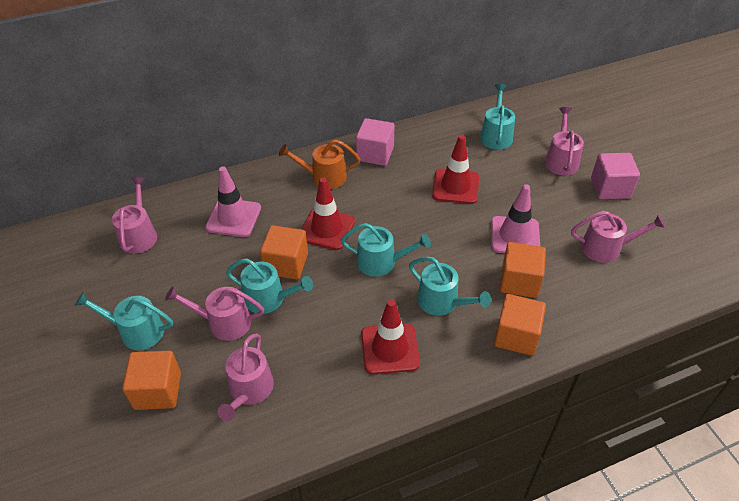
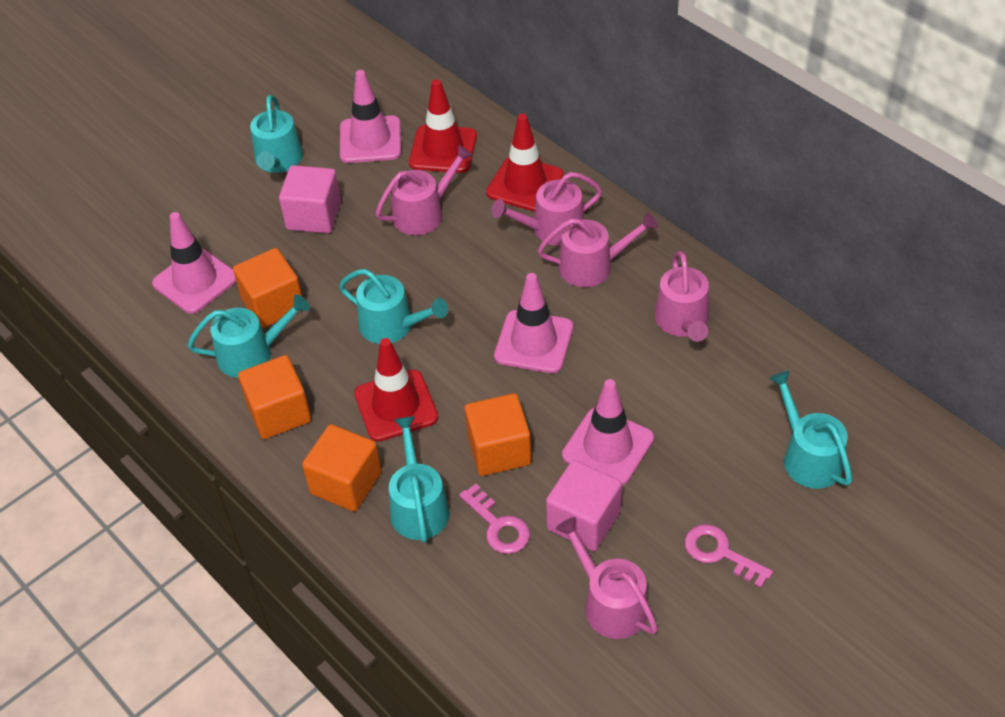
orange watering can: [279,139,360,189] = 1 -> none = 0
pink key: none = 0 -> [459,484,530,554] [685,524,773,588] = 2
pink traffic cone: [205,167,261,237] [491,184,540,253] = 2 -> [152,212,236,314] [340,70,401,163] [494,273,573,373] [562,379,654,485] = 4

